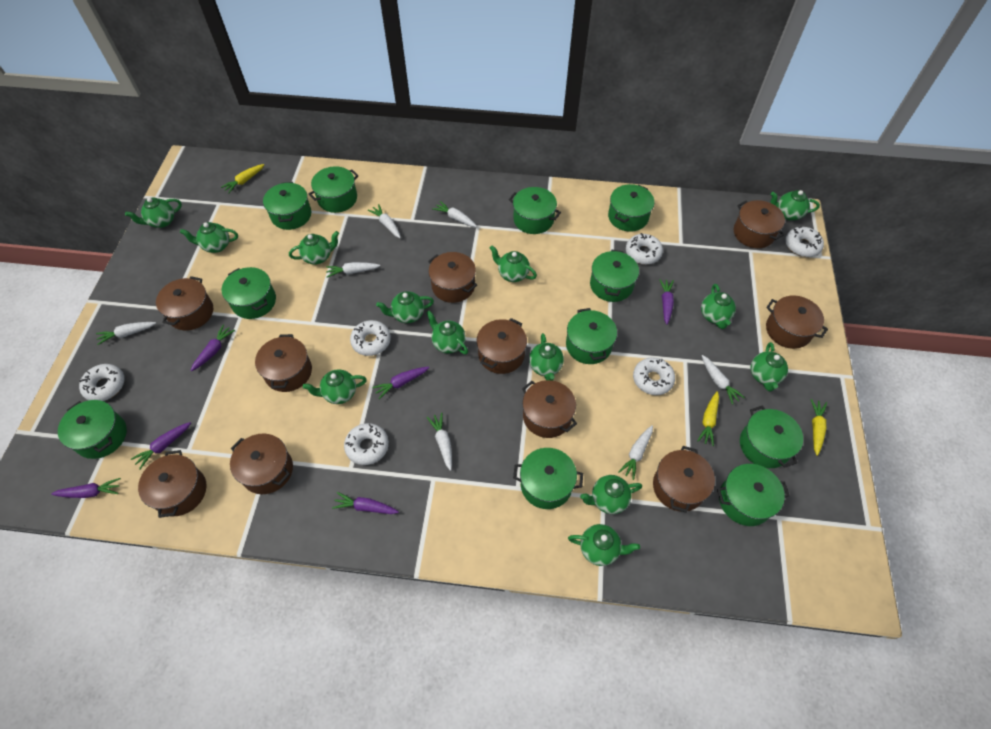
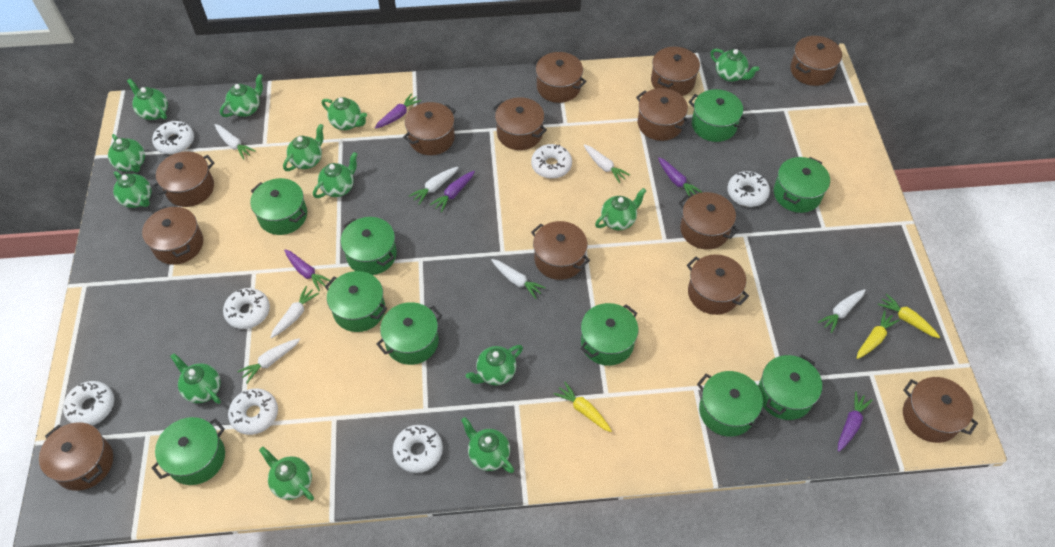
brown pot: [138,450,206,518] [156,276,213,331] [230,434,293,494] [255,334,312,392] [428,252,477,303] [476,318,527,374] [522,380,577,438] [653,446,715,513] [734,200,785,248] [766,296,828,349] = 10 -> [39,422,113,491] [142,206,203,265] [152,152,215,207] [403,102,456,155] [493,97,547,150] [531,221,590,280] [533,52,587,103] [636,88,690,141] [651,47,700,96] [679,192,739,250] [687,254,749,315] [790,36,842,86] [903,377,978,443] = 13
green pot: [58,400,127,459] [222,267,276,319] [263,182,311,230] [309,166,359,213] [509,187,561,234] [513,448,583,509] [566,308,617,364] [590,250,639,302] [608,184,654,232] [717,464,790,526] [740,405,803,468] = 11 -> [151,417,225,485] [250,178,307,235] [325,271,387,332] [341,217,397,275] [376,302,442,365] [580,303,638,366] [689,89,748,142] [697,371,767,437] [758,355,822,420] [774,157,830,213] = 10
purple carrot: [51,478,121,498] [131,422,191,469] [190,325,235,372] [332,492,399,514] [372,367,429,399] [659,279,674,325] = 6 -> [284,250,330,291] [375,93,421,129] [429,171,475,213] [658,157,702,196] [838,392,873,452] = 5
white donut: [79,364,125,401] [344,423,389,465] [350,320,391,356] [626,233,663,265] [633,357,675,395] [785,227,824,257] = 6 -> [63,381,114,425] [152,121,194,154] [223,288,270,329] [228,388,278,435] [393,425,443,473] [531,144,572,179] [727,171,770,207] = 7

